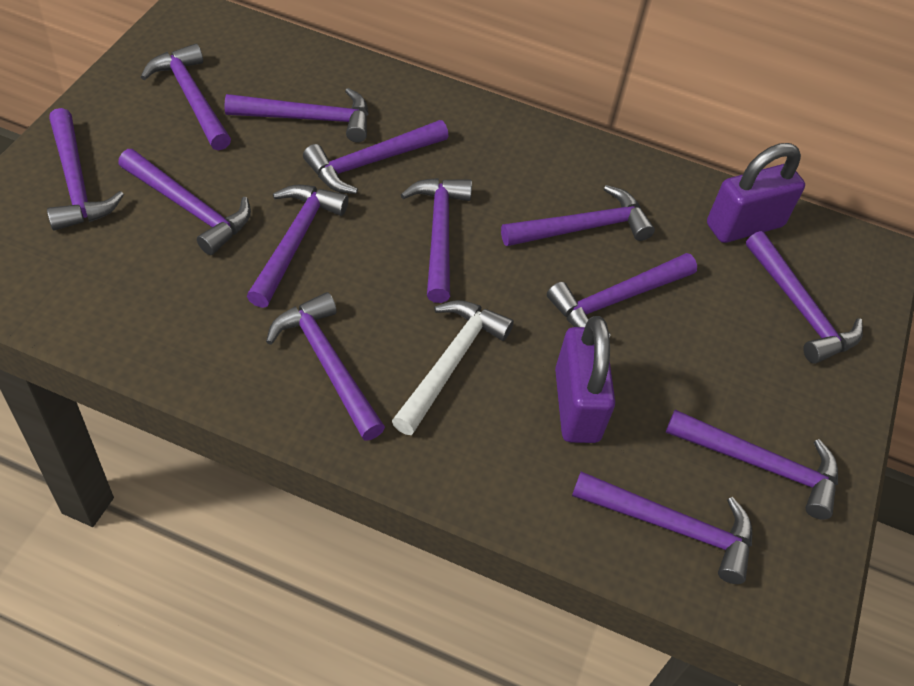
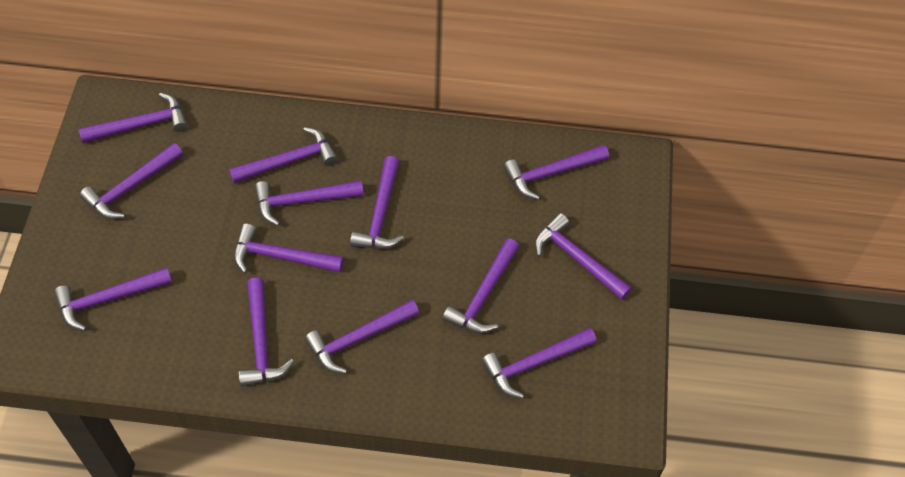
purple padlock: [555,316,615,443] [707,143,805,243] = 2 -> none = 0
white hammer: [392,300,514,435] = 1 -> none = 0

